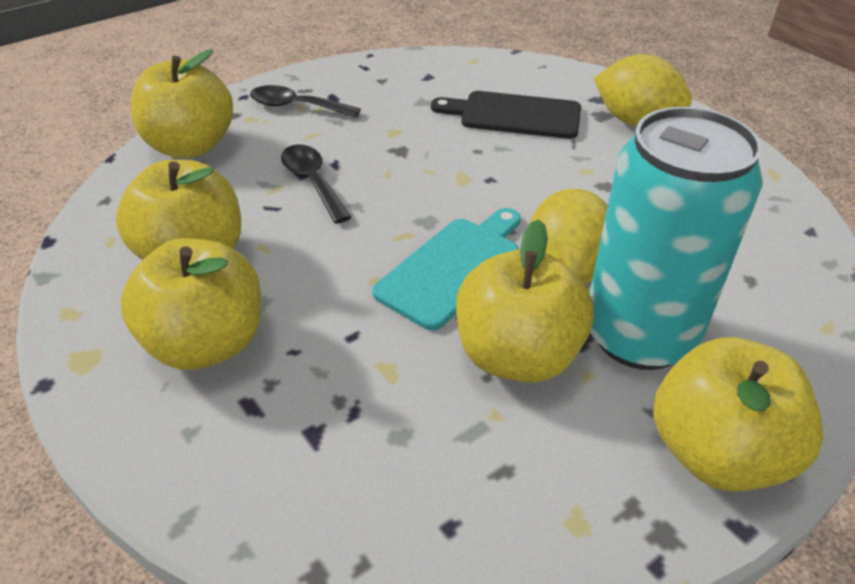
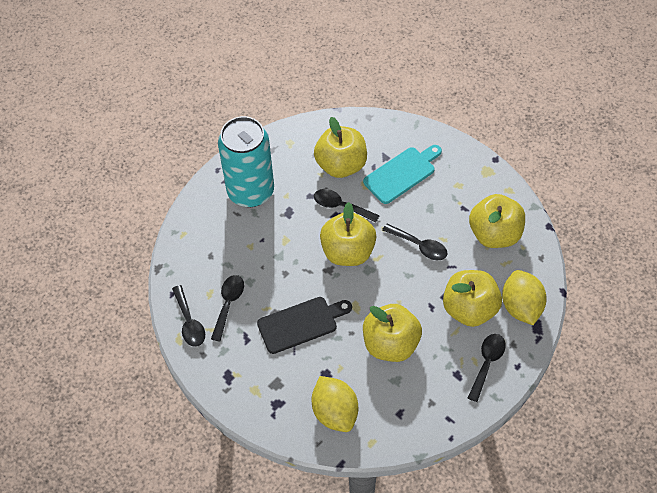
black spoon: [250,85,361,118] [281,144,352,224] = 2 -> [172,285,205,347] [211,275,244,342] [314,189,380,223] [382,223,447,260] [468,334,506,402] = 5

